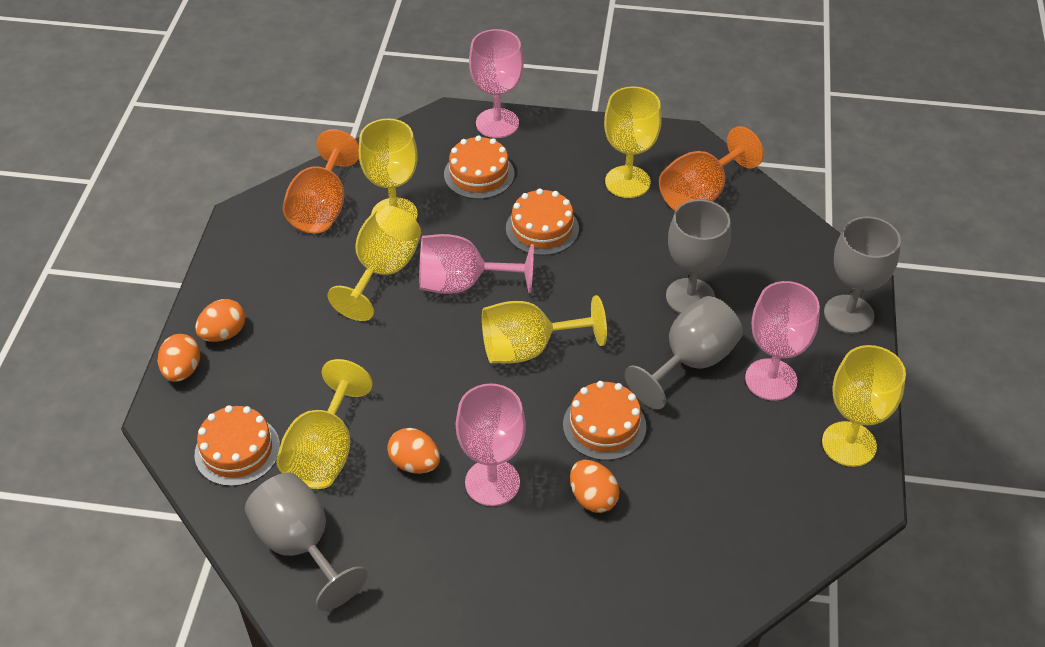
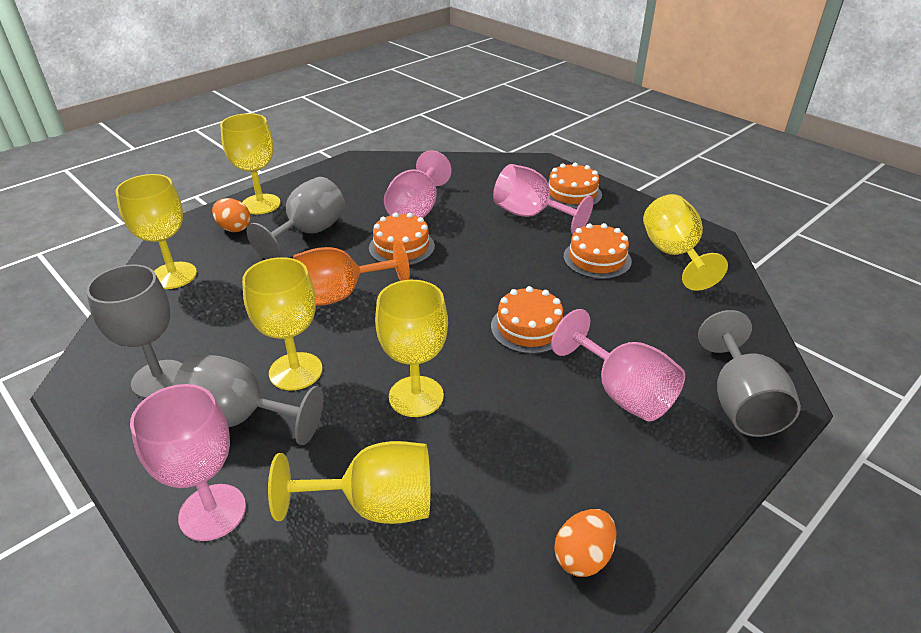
orange egg: [158,334,200,382] [195,299,245,342] [387,428,440,474] [570,460,620,513] = 4 -> [212,198,251,232] [554,509,616,577] = 2
orange goblet: [283,129,359,233] [659,126,764,211] = 2 -> [293,239,410,306] = 1

